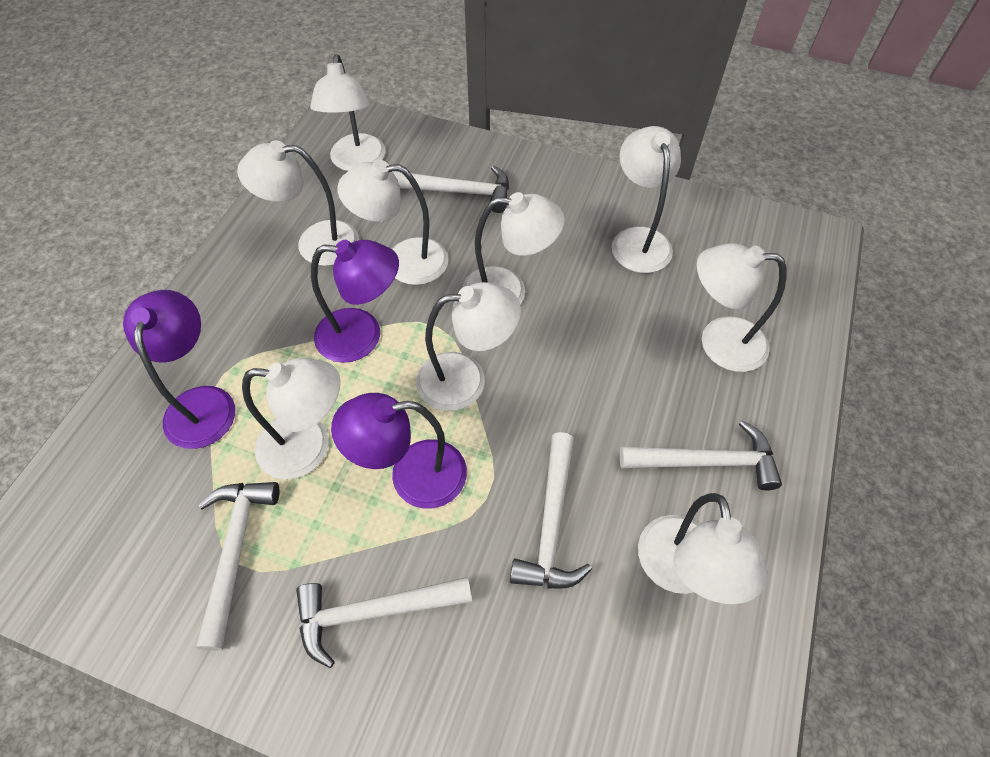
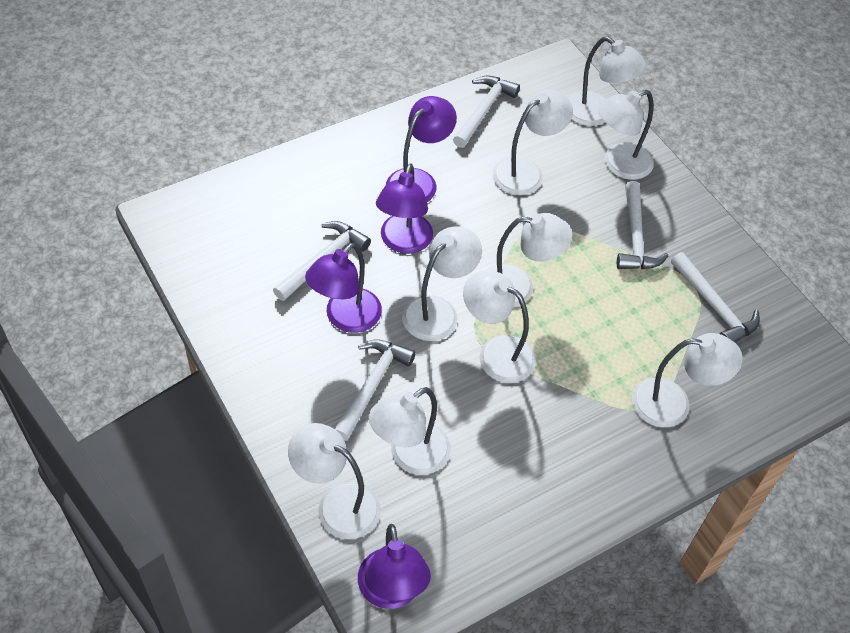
purple lamp: [123,290,235,449] [311,240,399,363] [331,393,467,509] = 3 -> [305,243,382,333] [358,524,431,609] [376,163,433,254] [386,96,457,202] = 4

